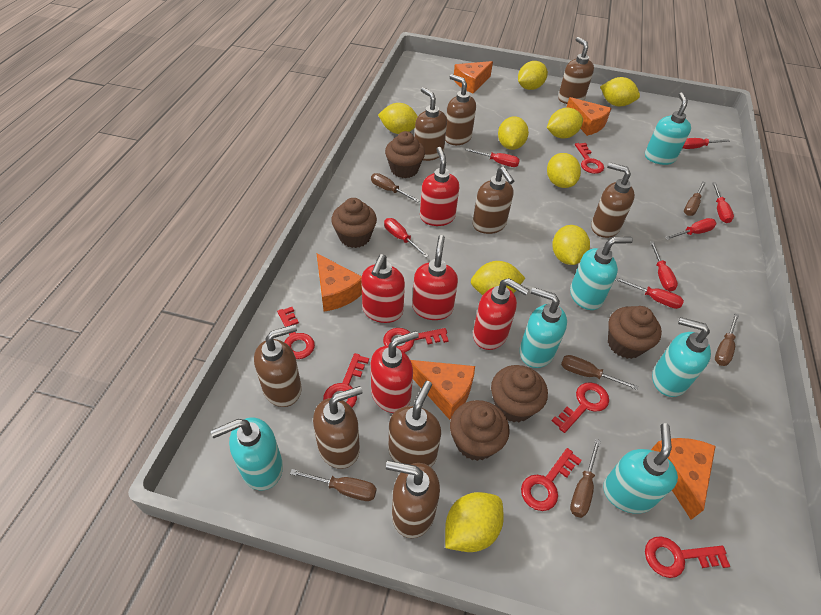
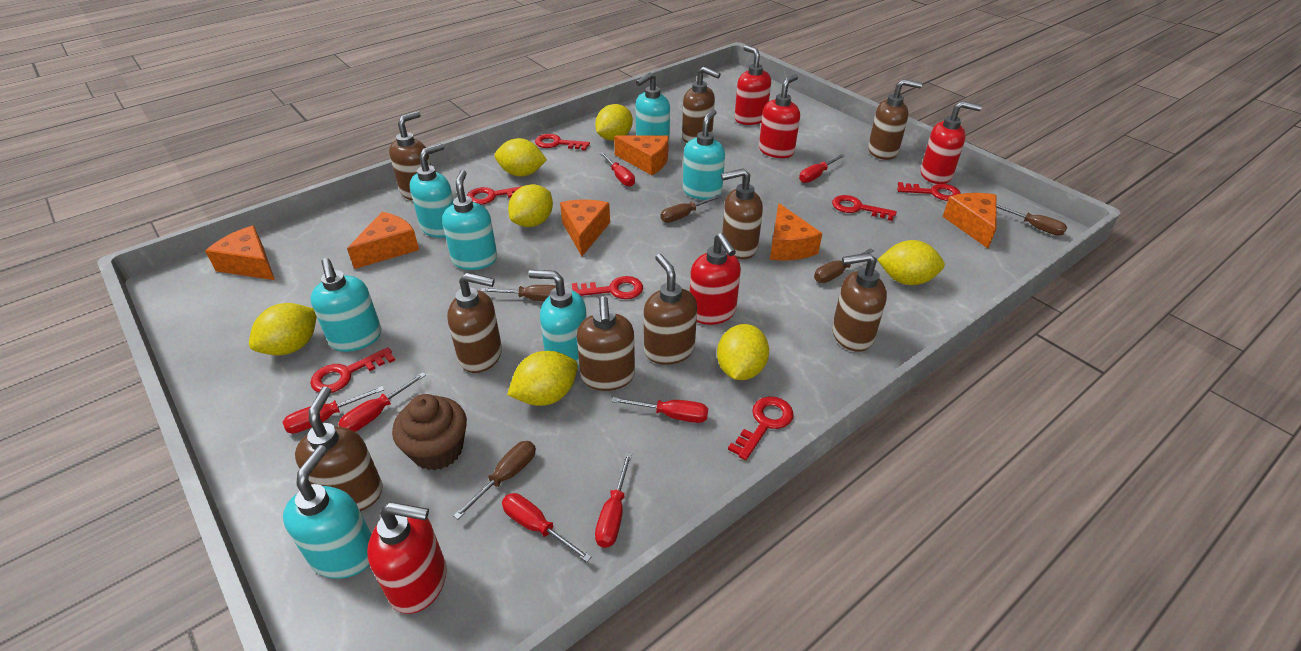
brown cupcake: [331,198,377,248] [385,131,425,178] [450,400,510,461] [491,365,548,422] [608,306,662,359] = 5 -> [392,394,467,471] = 1
brown screwdriver: [290,469,377,501] [371,173,420,203] [561,355,638,390] [570,439,601,518] [684,181,706,216] [715,313,739,366] = 6 -> [453,441,536,519] [481,285,556,301] [660,195,722,223] [814,248,874,283] [997,205,1067,236] = 5
orange cheese: [317,253,362,312] [410,360,475,420] [454,61,493,94] [567,97,612,136] [651,438,716,520] = 5 -> [205,226,275,280] [347,212,419,269] [560,200,610,256] [614,136,669,175] [770,203,822,260] [943,193,997,248] = 6
turquoise soap dispenser: [211,418,283,490] [519,287,567,368] [570,237,633,310] [603,423,678,513] [645,92,691,165] [652,317,711,397] = 6 -> [283,445,371,579] [311,258,381,352] [410,143,453,238] [442,170,497,270] [528,270,587,367] [635,72,670,140] [683,109,725,200] = 7
yellow lemon: [378,103,418,134] [445,492,504,552] [471,261,525,295] [498,116,529,150] [518,61,548,90] [547,107,583,139] [547,153,581,188] [552,225,590,265] [600,77,640,106] = 9 -> [249,303,317,356] [495,138,547,177] [507,351,578,406] [508,184,553,227] [595,104,633,141] [717,324,769,380] [877,240,945,285] = 7

